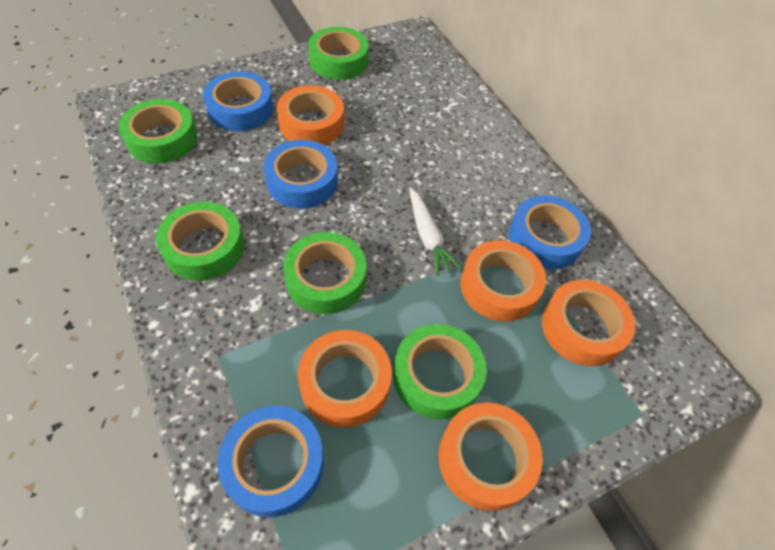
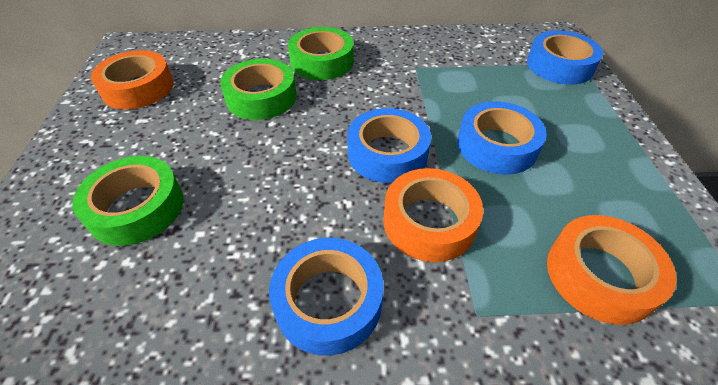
green tape: [119,99,198,164] [156,202,244,281] [283,232,367,314] [308,27,369,80] [393,324,487,420] = 5 -> [72,156,184,246] [220,59,296,120] [288,27,354,80] = 3
orange tape: [277,85,344,145] [298,330,392,427] [438,402,543,511] [460,240,546,322] [542,280,635,366] = 5 -> [91,50,174,109] [383,168,483,262] [547,215,677,325] = 3
white carrot: [409,188,462,276] = 1 -> none = 0

